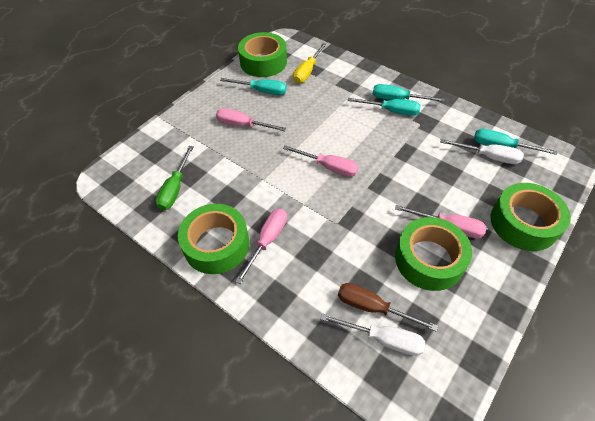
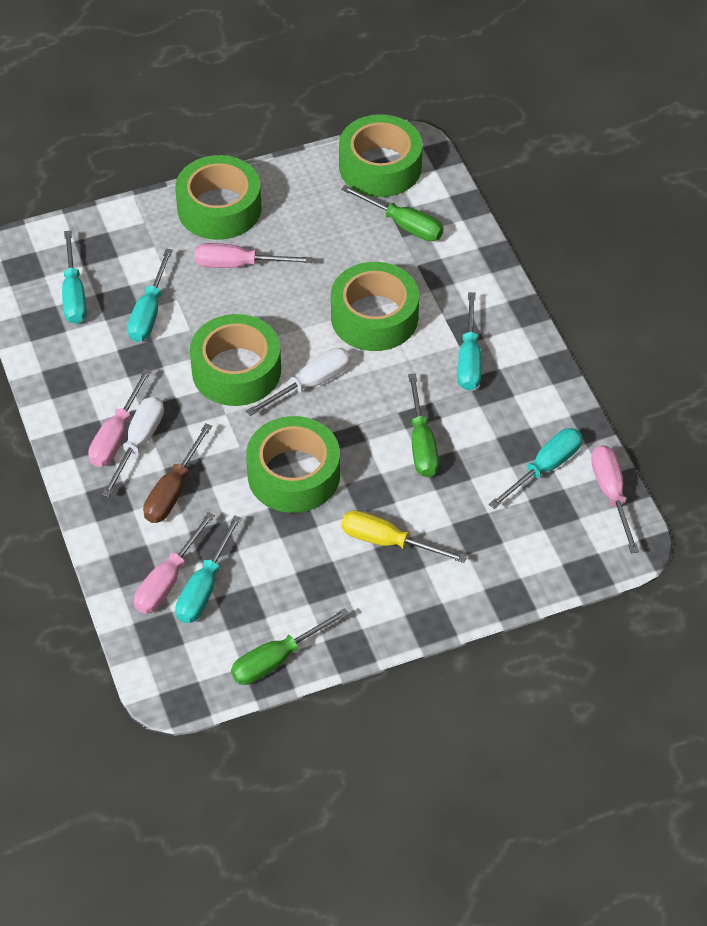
green screwdriver: [155,146,194,210] = 1 -> [231,608,349,685] [341,185,443,241] [408,373,439,477] = 3
green tape: [178,204,249,274] [238,32,287,77] [395,217,472,291] [491,183,571,251] = 4 -> [175,155,261,240] [190,314,281,406] [246,416,340,513] [331,262,419,351] [339,114,423,197] = 5
turquoise screwdriver: [220,78,287,95] [347,98,421,116] [373,84,445,102] [474,129,557,155] = 4 -> [62,230,87,324] [127,249,173,342] [176,515,241,623] [458,292,482,391] [489,428,582,509] = 5

